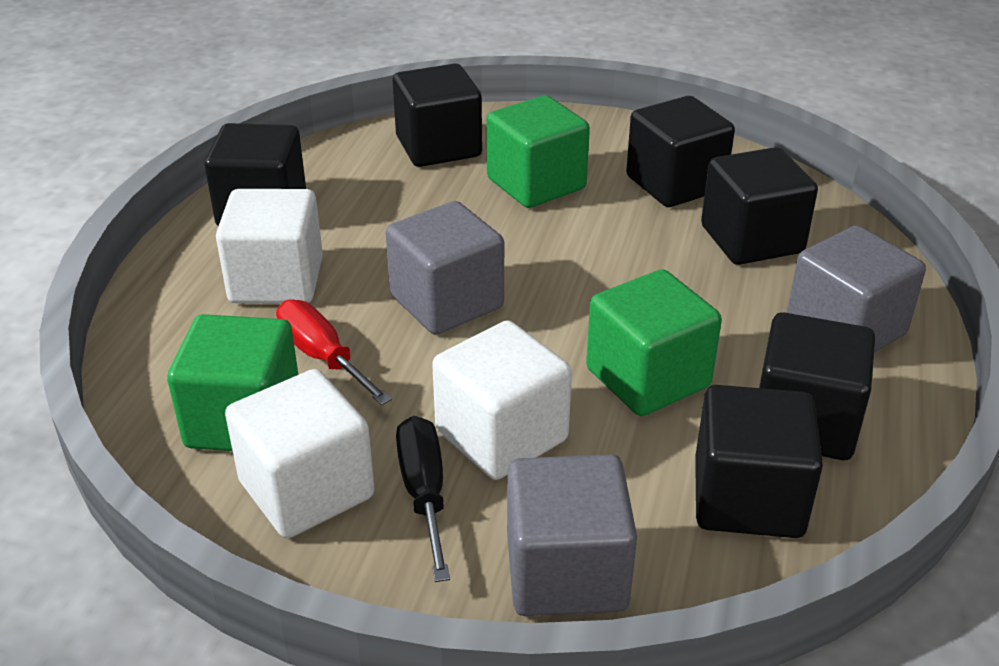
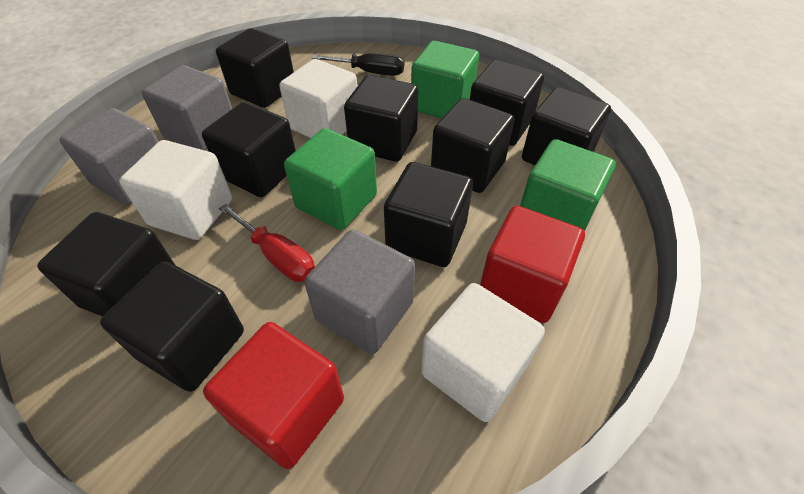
black cube: [204,123,306,226] [393,64,482,167] [626,96,735,207] [695,385,823,538] [701,147,818,265] [759,312,875,460] = 6 -> [37,212,176,317] [100,261,244,392] [202,102,296,197] [216,28,294,108] [344,75,418,162] [384,162,473,267] [431,98,515,193] [470,60,544,146] [522,87,611,165] = 9
red cube: none = 0 -> [203,322,344,469] [480,206,585,323] = 2

